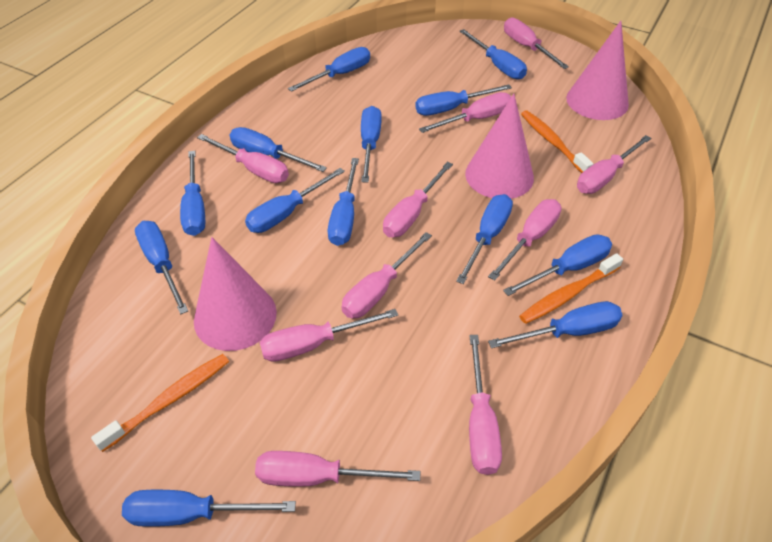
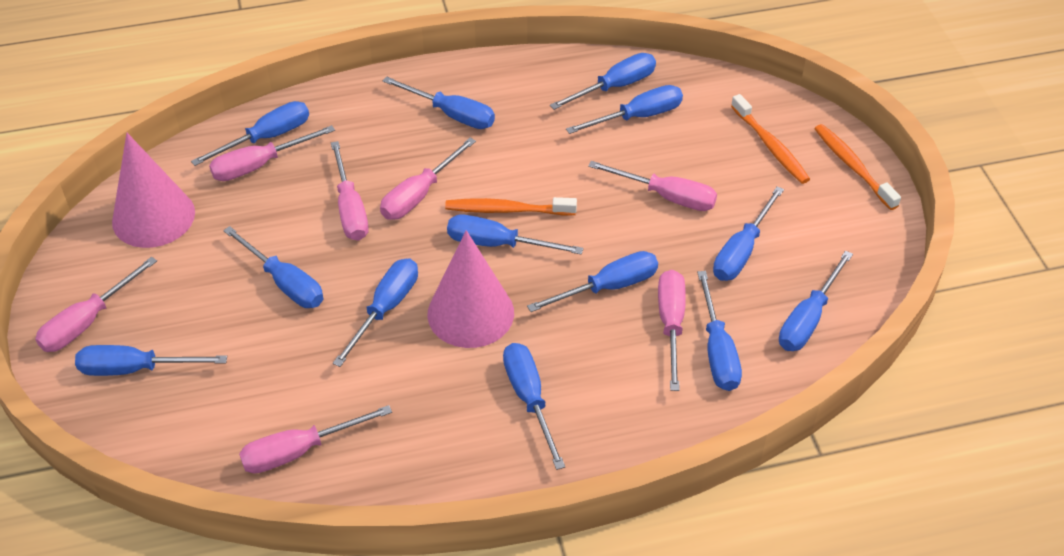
pink cone: [194,237,277,351] [465,94,534,199] [566,21,629,120] = 3 -> [112,133,195,248] [427,230,514,348] = 2
pink screwdriver: [197,134,289,183] [255,451,420,487] [260,309,398,362] [341,232,432,318] [383,162,453,237] [419,92,511,133] [469,335,502,475] [488,199,561,281] [504,18,569,69] [577,135,651,194] = 10 -> [35,257,157,352] [209,125,335,181] [239,405,392,474] [331,141,369,241] [380,138,476,220] [588,161,717,211] [658,270,686,391] = 7

